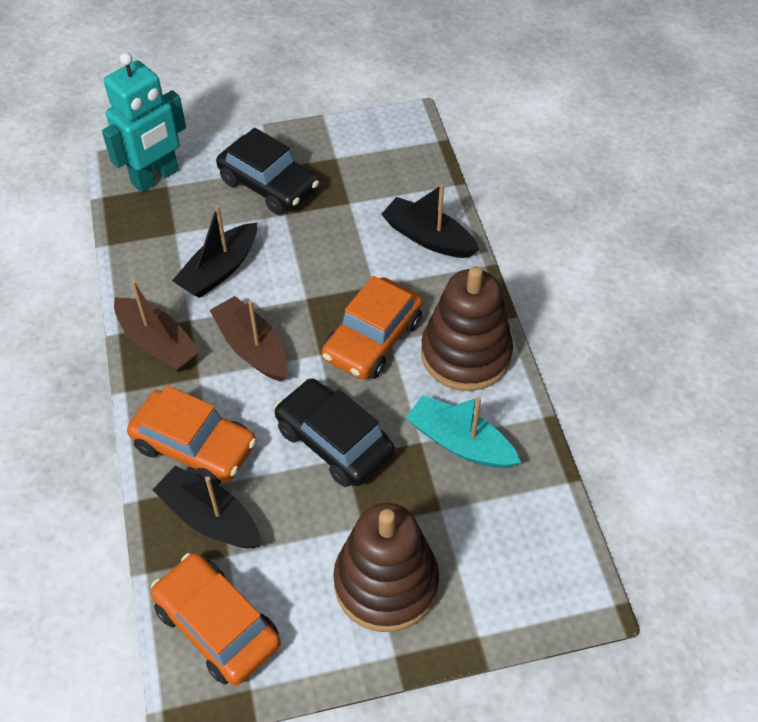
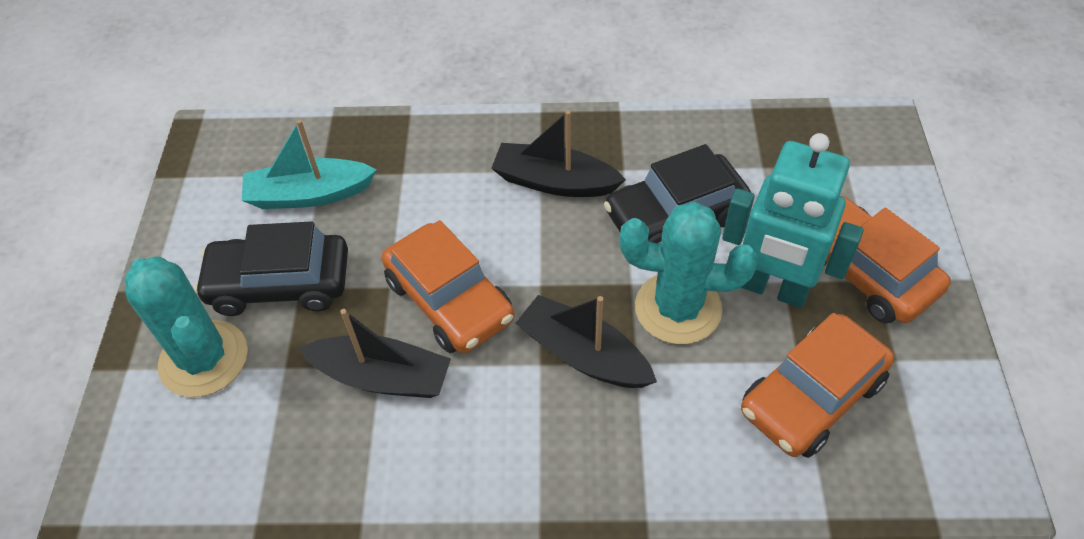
brown boat: [114,280,200,371] [209,296,288,381] = 2 -> none = 0
brown stacking toy: [333,503,439,632] [421,266,513,391] = 2 -> none = 0
turquoise cactus: none = 0 -> [125,256,248,397] [620,202,758,344] = 2

